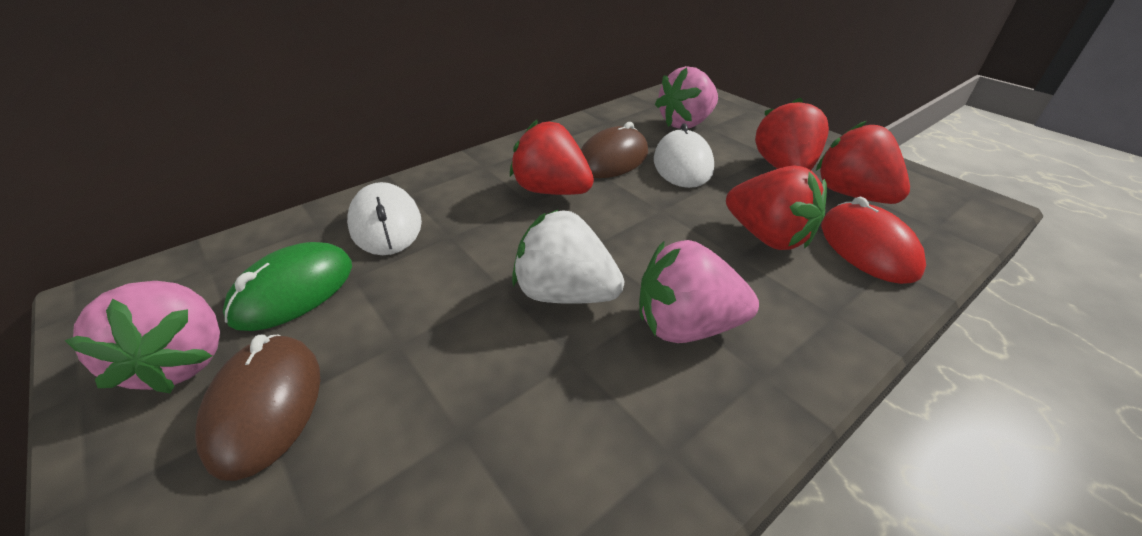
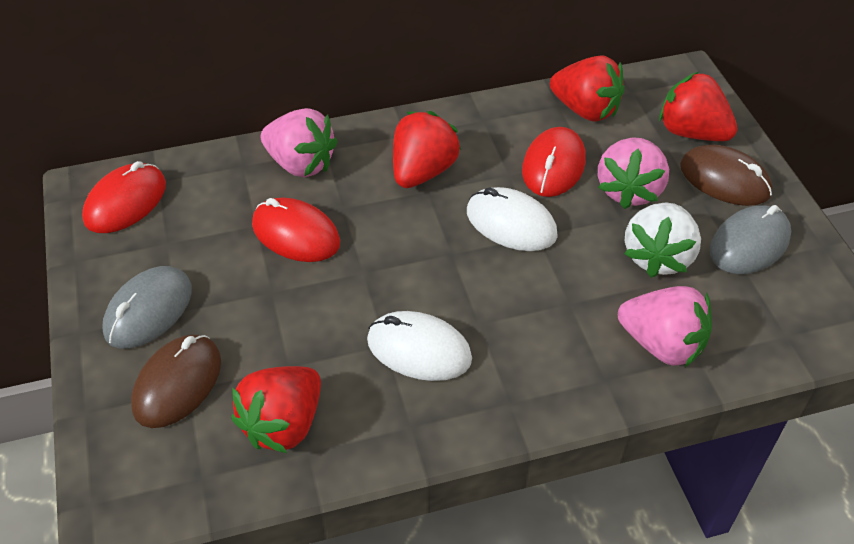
green mouse: [223,242,352,331] = 1 -> none = 0
grey mouse: none = 0 -> [102,266,192,348] [710,205,791,274] = 2
red mouse: [821,197,926,284] = 1 -> [82,161,166,233] [252,198,340,262] [522,127,586,197] = 3

